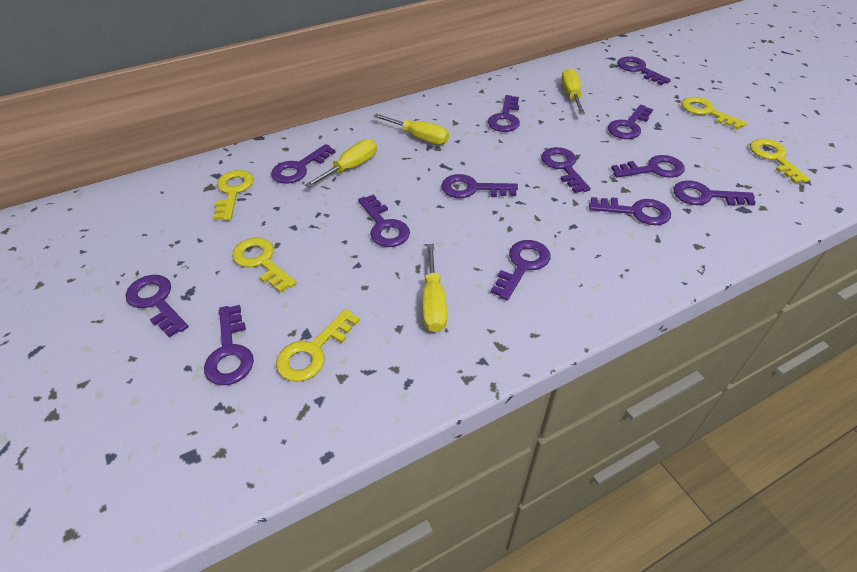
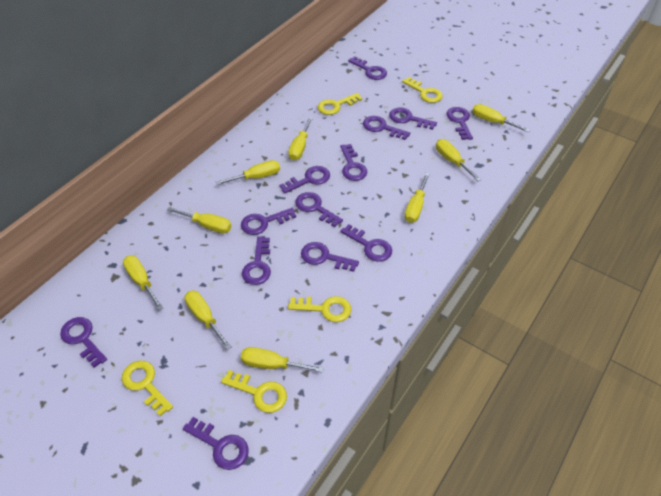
yellow screwdriver: [305,139,377,188] [373,114,449,144] [422,244,447,332] [561,68,585,114] = 4 -> [123,255,163,310] [167,207,232,233] [185,291,231,350] [216,160,280,185] [241,347,324,373] [288,117,313,160] [405,173,430,223] [436,139,481,181] [472,104,530,133] = 9

